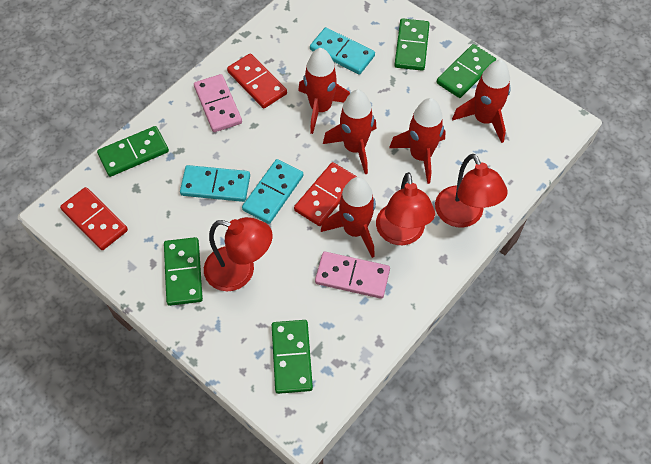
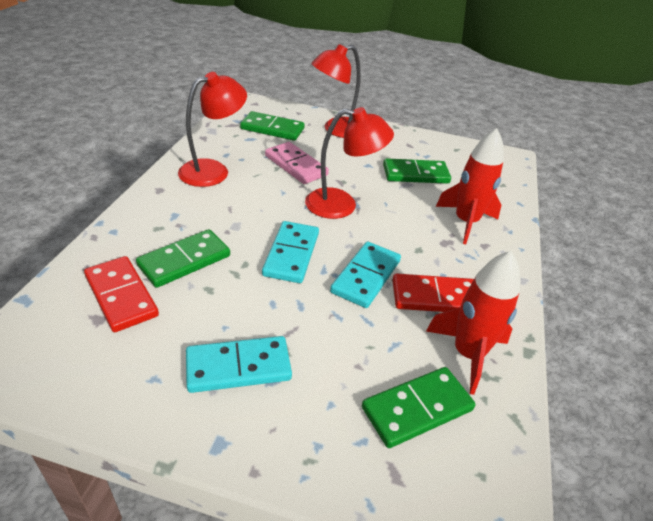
green domino: [97,126,169,177] [164,237,203,306] [272,320,313,394] [394,18,430,71] [437,44,496,98] = 5 -> [136,229,230,288] [240,111,305,141] [362,367,475,448] [383,158,451,184] = 4
pink domino: [194,74,242,132] [315,252,390,299] = 2 -> [265,142,329,184] = 1
red domino: [60,187,128,250] [227,53,287,108] [294,162,357,226] = 3 -> [84,256,159,332] [392,273,474,312] = 2
red rocket: [298,48,350,134] [321,177,376,258] [323,90,377,174] [389,98,446,184] [452,59,511,143] = 5 -> [426,251,520,395] [436,128,504,244] = 2

